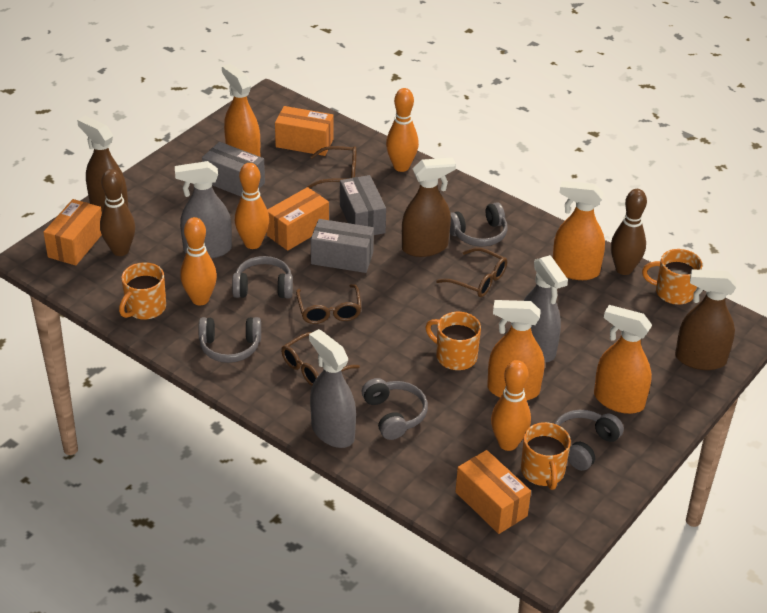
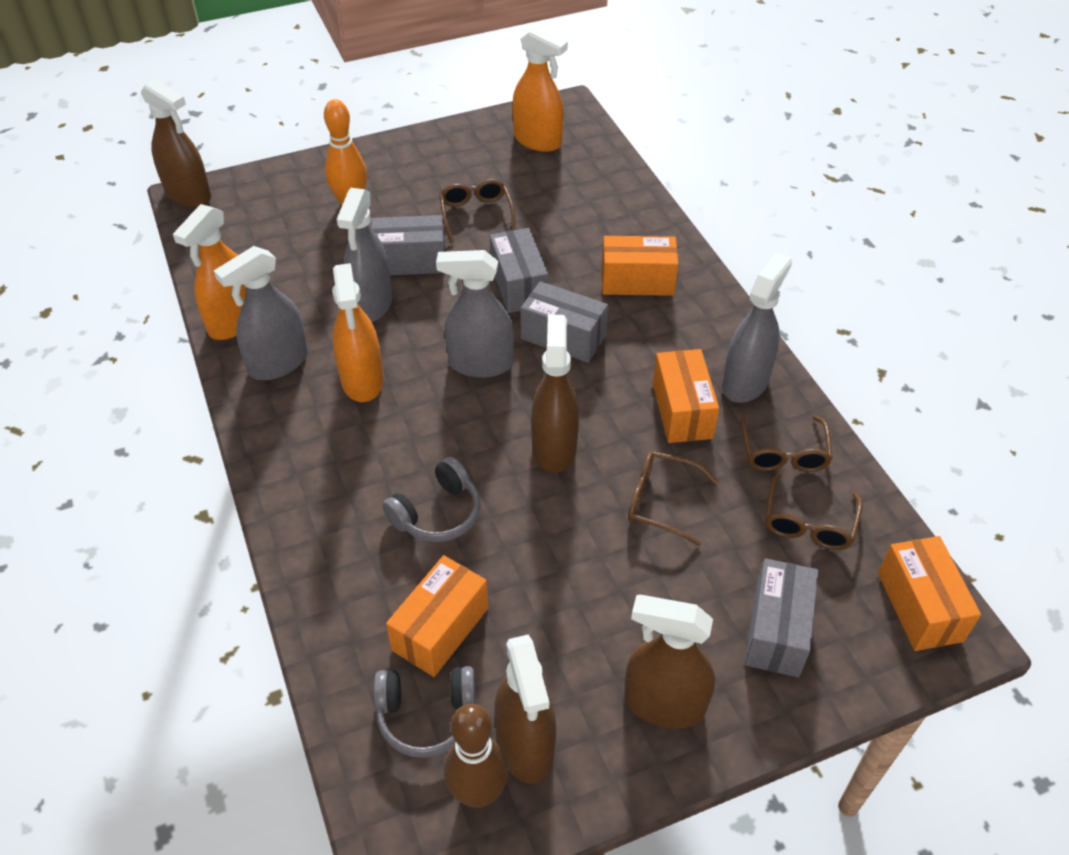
brown bowling pin: [100,169,135,256] [611,189,647,275] = 2 -> [444,704,509,808] = 1
brown spray bottle: [77,116,129,212] [402,158,456,257] [675,269,736,370] = 3 -> [141,79,211,208] [494,635,556,784] [531,315,579,473] [624,595,715,729] = 4
grey box: [202,142,265,197] [311,219,374,273] [340,175,386,235] = 3 -> [371,215,445,275] [490,228,548,313] [521,281,608,363] [745,558,818,677] = 4
grey headphones: [199,317,261,363] [232,256,293,298] [362,378,428,440] [450,202,508,247] [554,410,624,471] = 5 -> [374,666,476,758] [382,457,480,542] = 2
grey spray bottle: [175,161,232,259] [309,329,356,448] [524,255,568,362] = 3 -> [214,246,308,380] [336,188,393,322] [436,250,514,378] [722,252,792,403] = 4
orange bowling pin: [180,217,217,305] [235,163,269,249] [386,88,419,172] [491,360,531,451] = 4 -> [324,99,367,205] = 1
orange mug: [119,262,166,320] [425,312,481,370] [521,422,571,490] [642,249,702,305] = 4 -> none = 0
orange spray bottle: [222,64,260,157] [487,300,544,400] [553,181,605,280] [594,305,652,414] = 4 -> [173,204,246,340] [332,263,384,402] [512,27,568,152] = 3

